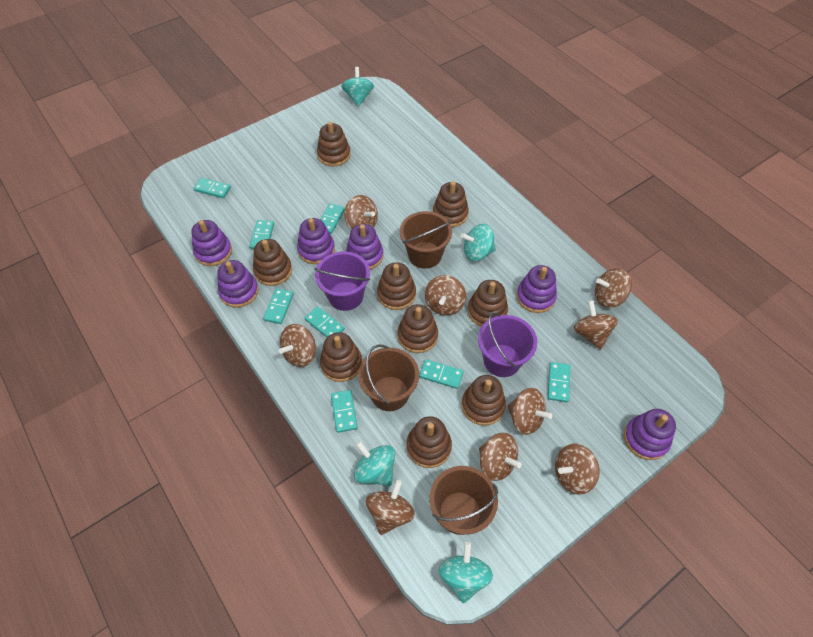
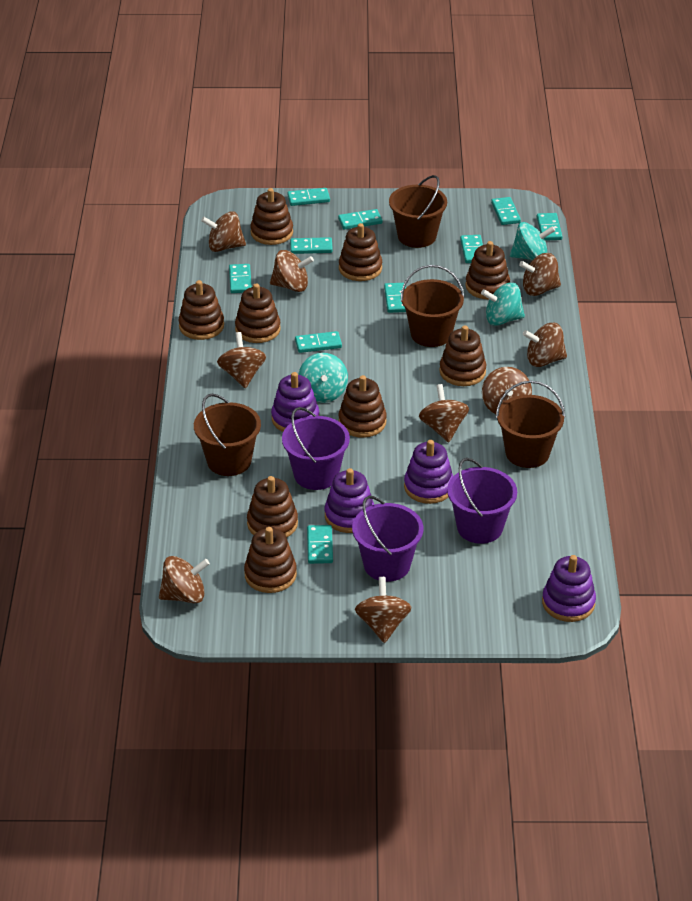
brown bucket: [358,344,419,411] [400,211,452,269] [430,466,498,535] = 3 -> [194,394,261,476] [389,175,447,248] [401,265,464,347] [496,381,565,468] = 4
purple bucket: [314,251,370,311] [478,313,537,377] = 2 -> [282,407,350,490] [352,496,423,582] [447,458,517,544] = 3
purple stacking toy: [191,220,232,266] [217,260,259,308] [297,218,335,264] [346,224,383,270] [516,265,557,313] [624,409,676,460] = 6 -> [271,372,319,432] [324,468,374,533] [404,440,453,504] [542,555,596,622] = 4
turquoise domino: [193,178,231,198] [249,220,274,249] [263,288,294,324] [305,306,345,337] [320,203,345,234] [331,390,358,433] [419,359,464,389] [548,362,570,402] = 8 -> [229,264,252,293] [287,188,330,206] [290,237,333,254] [295,331,342,353] [307,525,333,564] [338,209,383,230] [384,283,406,313] [460,235,483,263] [491,197,521,225] [537,213,563,241] = 10
turquoise spinning top: [341,67,374,107] [354,441,395,486] [439,542,493,604] [461,224,496,262] = 4 -> [298,353,348,403] [481,283,525,326] [510,222,555,260] = 3

